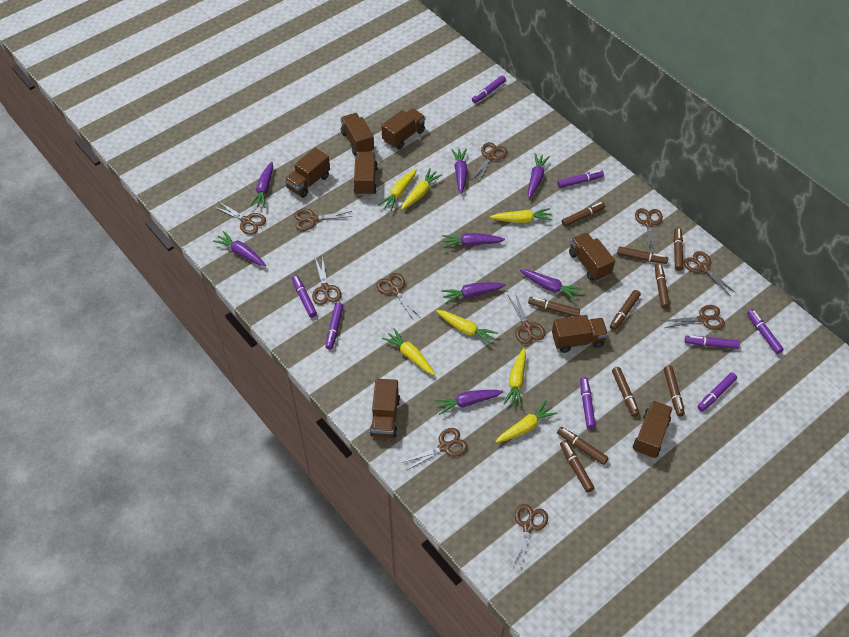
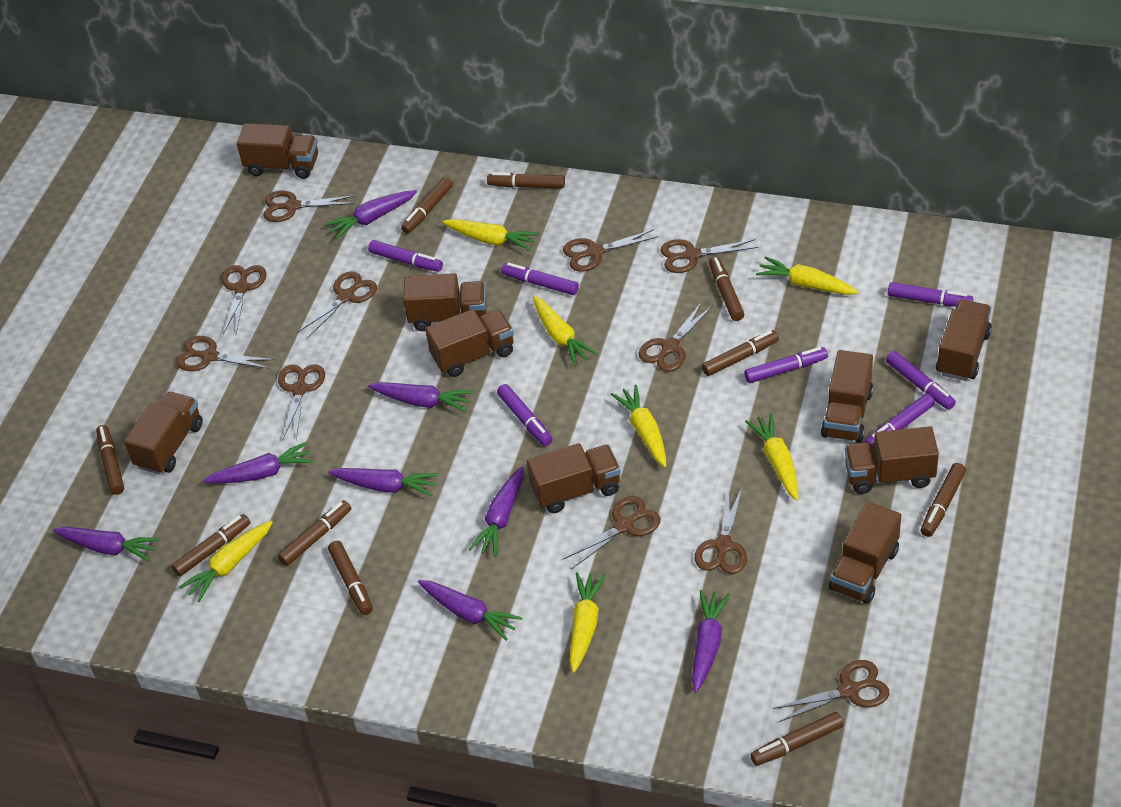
brown truck: [284,148,330,198] [340,113,374,156] [353,151,378,196] [370,379,400,438] [381,108,425,149] [552,315,608,353] [569,232,615,281] [633,400,673,458] = 8 -> [124,392,203,474] [237,123,318,179] [403,273,487,331] [425,309,514,377] [527,443,621,513] [821,350,873,442] [829,501,901,604] [845,426,939,494] [936,300,992,381] = 9
purple marker: [292,275,317,318] [325,302,343,350] [472,75,506,103] [558,170,604,188] [580,377,596,429] [685,336,740,349] [698,372,737,411] [747,309,784,354] = 8 -> [368,240,443,272] [497,384,553,446] [501,263,579,295] [744,347,828,383] [864,394,935,449] [886,351,956,410] [888,282,973,307] = 7

